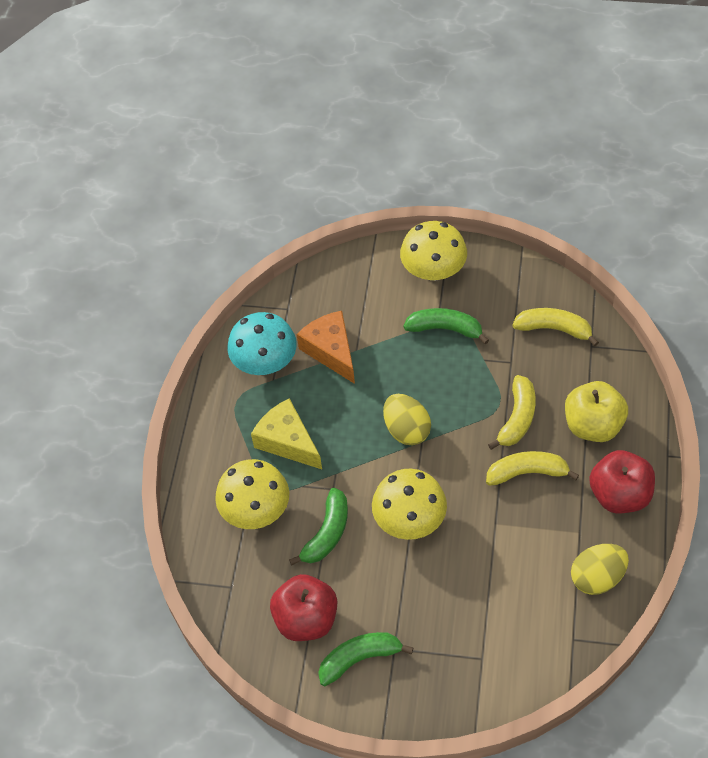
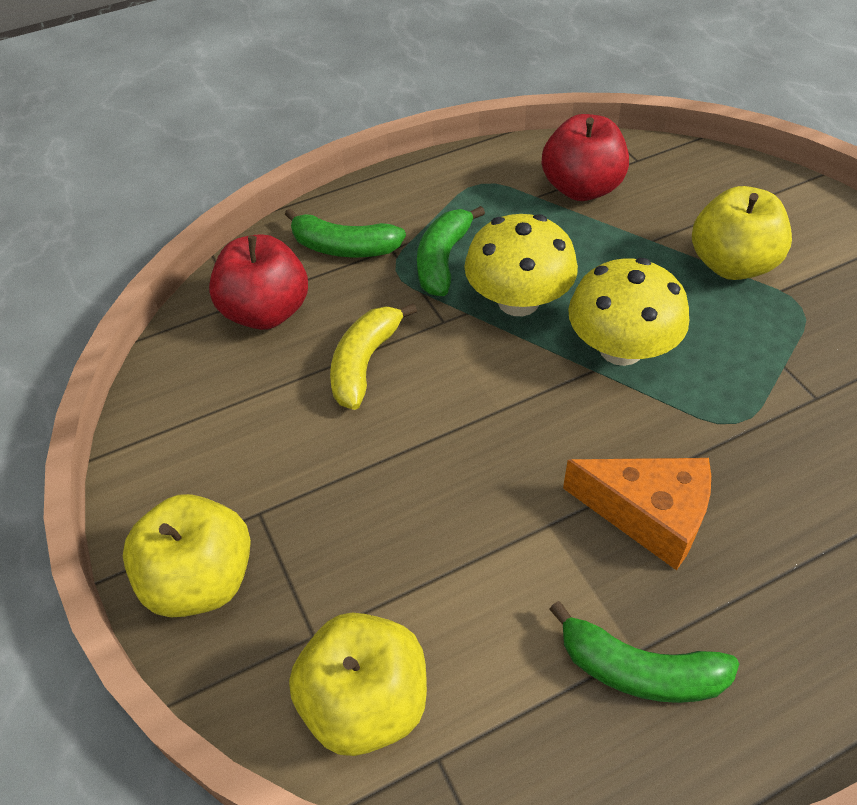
turquoise mushroom: [227,312,297,375] = 1 -> none = 0
yellow apple: [565,381,628,442] = 1 -> [123,494,251,617] [289,613,427,756] [692,186,792,280] = 3
yellow banana: [486,451,579,486] [488,375,536,450] [512,308,599,346] = 3 -> [330,303,417,410] = 1
yellow cheese: [251,398,322,469] = 1 -> none = 0
yellow egg: [383,394,431,445] [571,544,629,595] = 2 -> none = 0
yellow mushroom: [215,459,289,529] [372,469,447,540] [400,221,467,281] = 3 -> [464,214,578,316] [568,258,689,366] = 2

